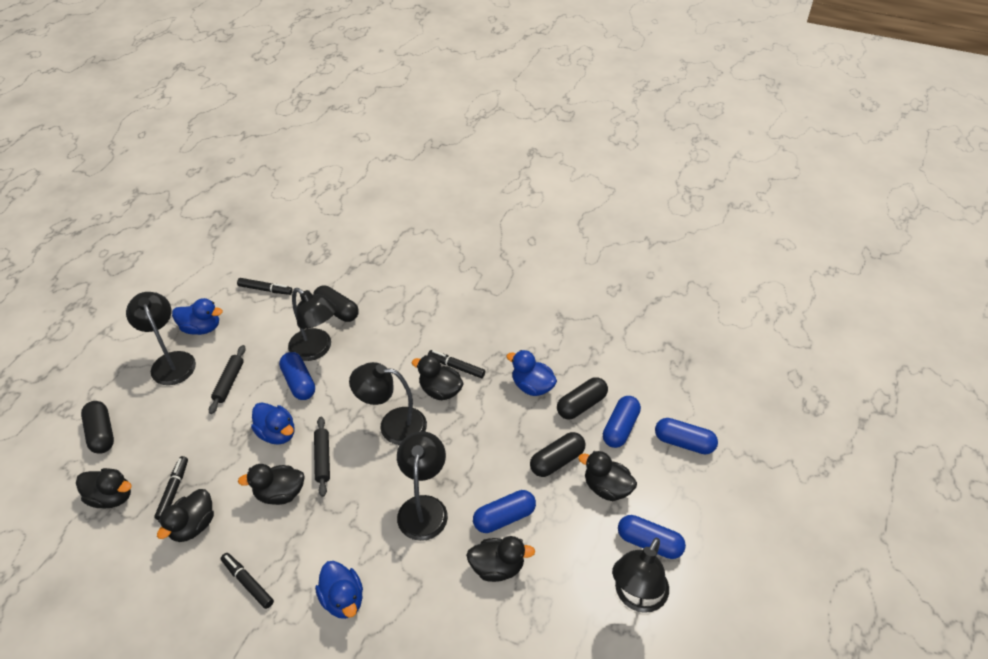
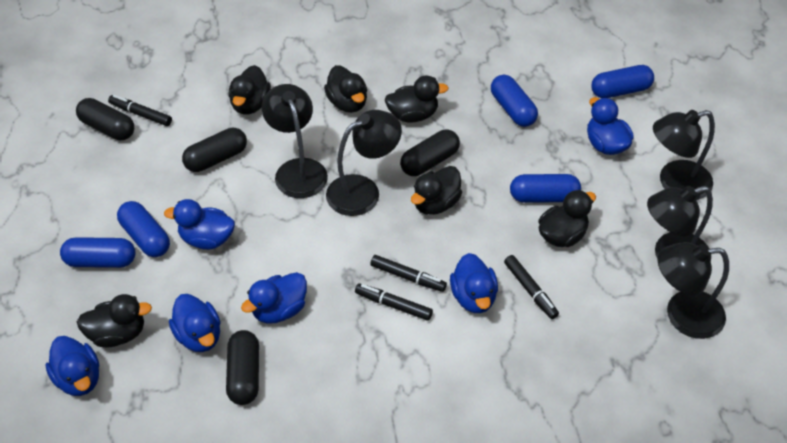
black rolling pin: [209,345,246,414] [314,417,330,497] = 2 -> none = 0
blue duck: [172,298,223,335] [251,402,294,445] [315,561,363,619] [506,350,557,396] = 4 -> [45,336,99,396] [164,199,235,250] [169,294,220,352] [241,272,307,324] [450,253,498,313] [587,97,634,155] = 6

